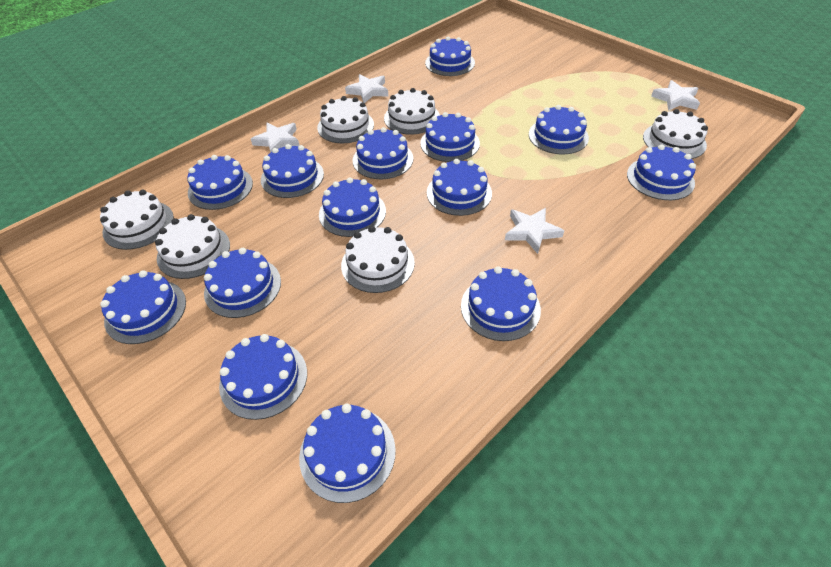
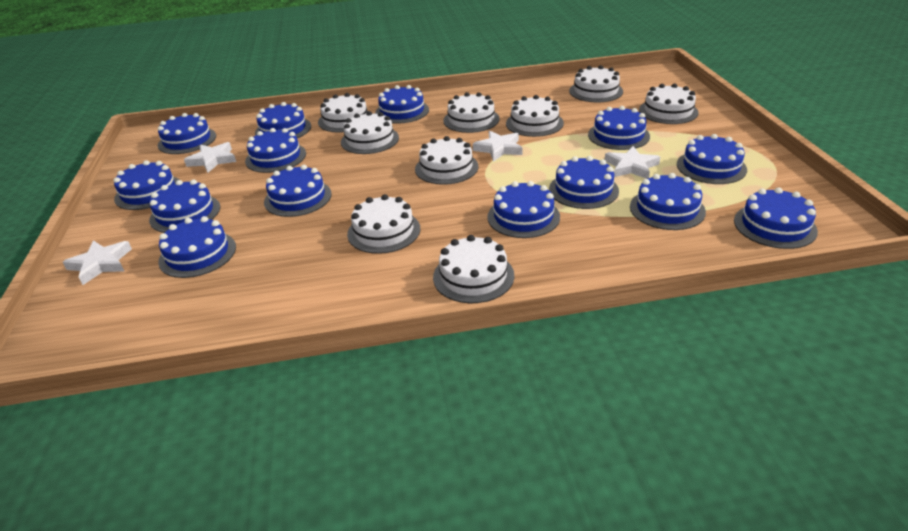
white cake: [100,190,174,250] [155,214,230,279] [317,96,374,143] [341,226,415,293] [384,88,440,135] [643,109,708,159] = 6 -> [318,93,368,132] [341,111,399,154] [347,194,420,254] [415,136,478,185] [433,235,514,303] [443,92,499,133] [506,95,564,137] [569,65,623,102] [639,84,699,124] = 9

